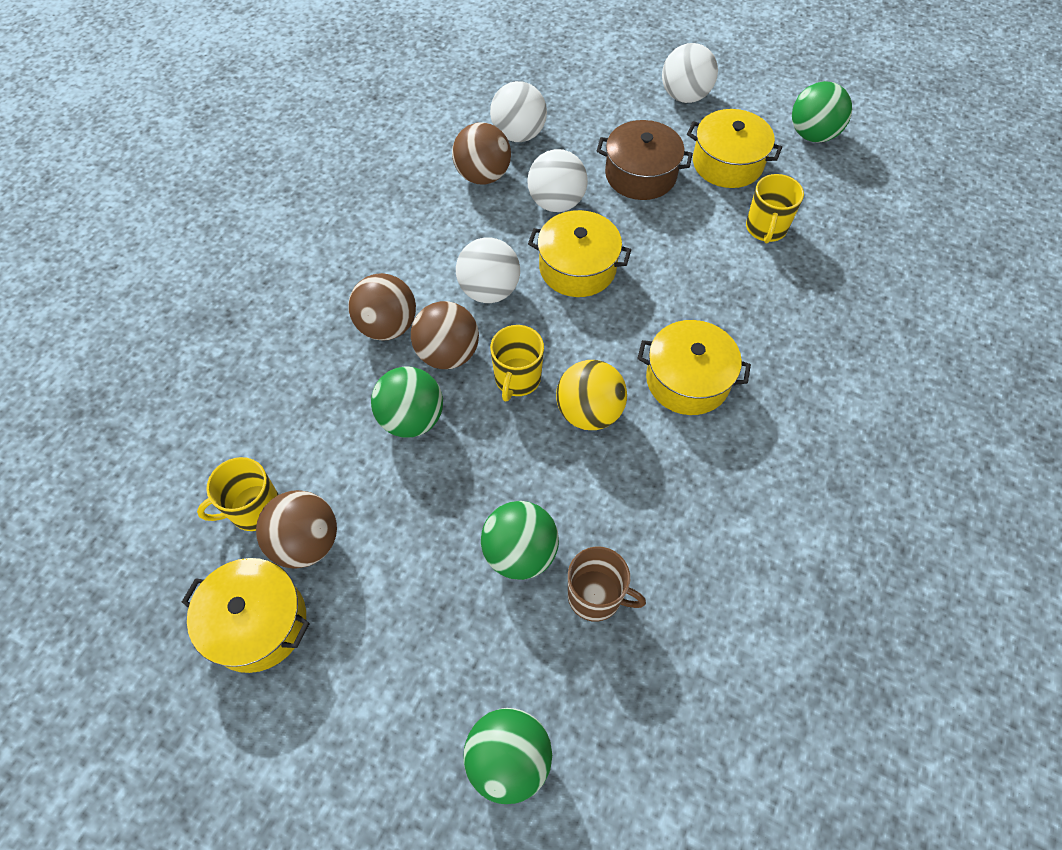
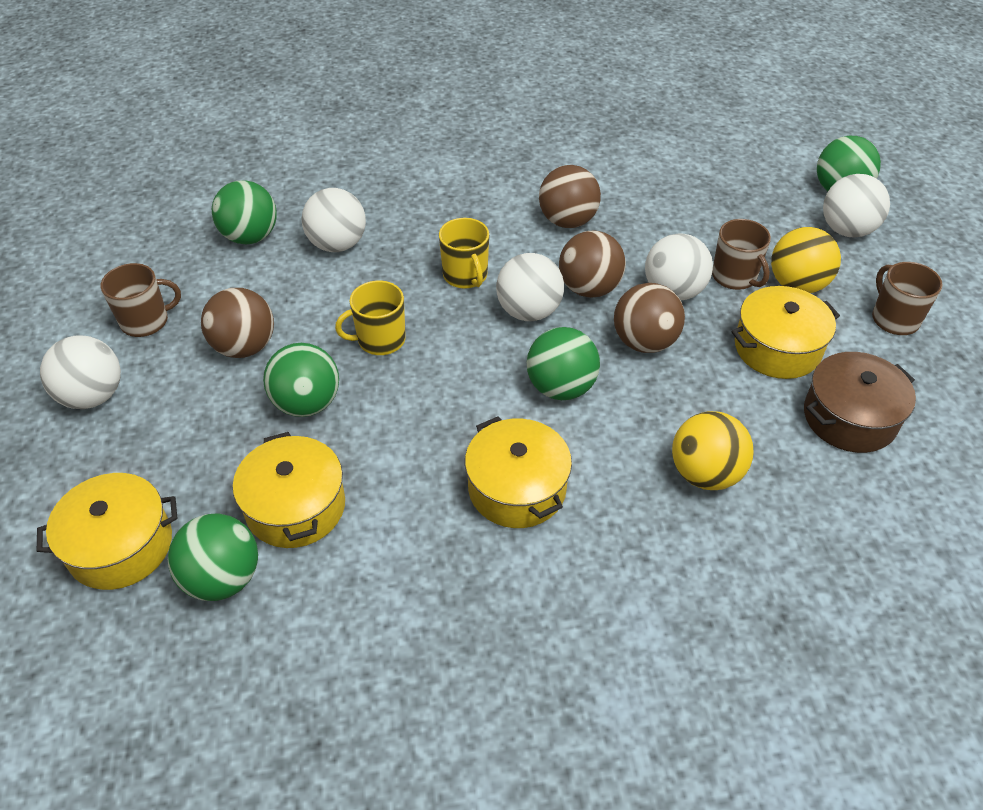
brown mug: [568,547,646,622] = 1 -> [101,263,181,337] [712,219,771,290] [872,262,943,335] = 3
green ball: [371,366,443,437] [464,708,552,804] [481,501,559,580] [792,81,852,143] = 4 -> [168,513,258,601] [212,180,277,245] [263,343,339,417] [527,327,600,400] [817,136,881,191] = 5
white ball: [456,237,520,303] [490,81,547,142] [527,149,588,212] [662,43,718,103] = 4 -> [40,335,121,409] [301,188,366,252] [496,253,564,321] [645,233,713,300] [823,174,890,238] = 5
yellow ball: [556,360,627,430] = 1 -> [672,411,754,490] [771,227,841,293] = 2
yellow mug: [197,457,279,531] [490,325,544,401] [746,174,804,243] = 3 -> [335,281,406,355] [439,218,489,289] = 2

